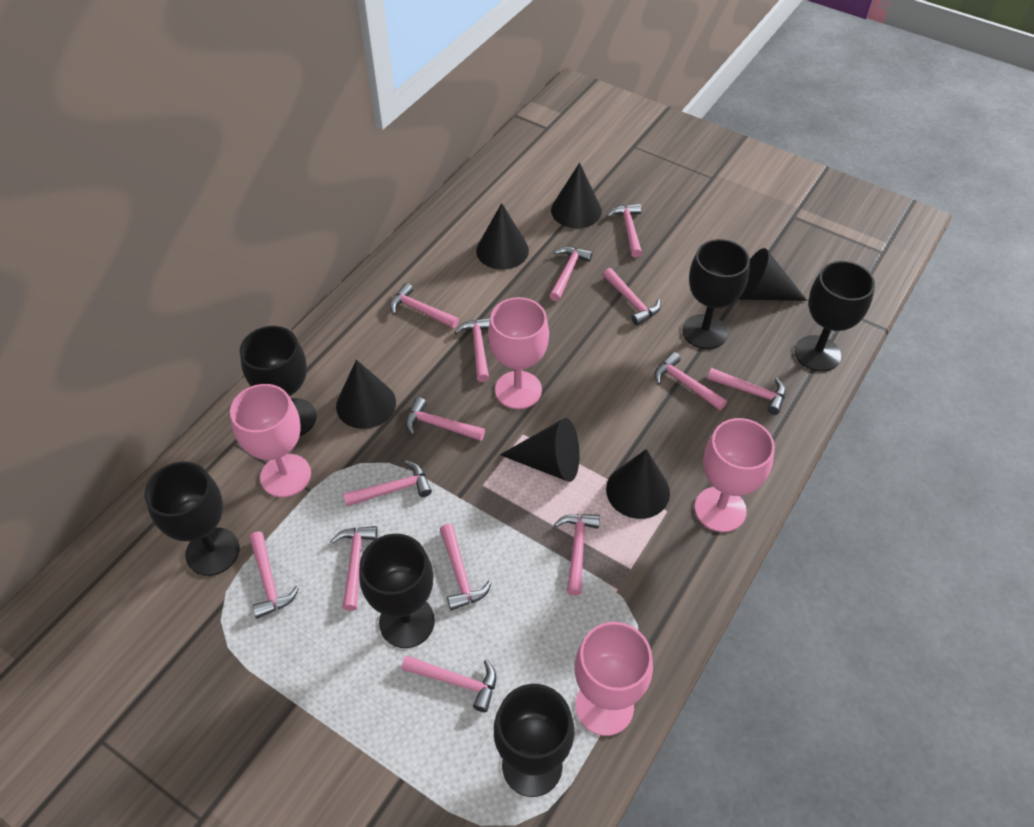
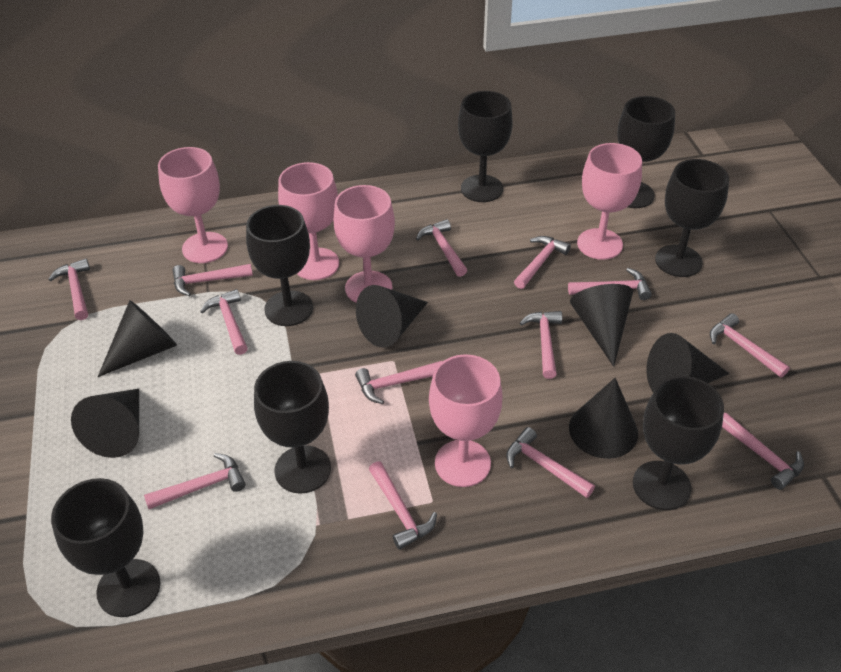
black goblet: [144,461,240,576] [240,326,317,436] [359,534,435,648] [494,684,574,797] [682,239,750,349] [794,261,875,372] = 6 -> [51,478,160,617] [246,205,313,326] [254,361,331,494] [458,91,513,202] [618,96,675,208] [633,376,724,510] [655,159,729,277] = 7
pink goblet: [230,384,311,497] [488,297,549,409] [575,622,653,736] [695,418,775,532] = 4 -> [158,147,228,263] [278,162,339,280] [333,185,395,303] [429,354,503,487] [577,143,642,260] = 5
pink hammer: [249,532,299,618] [331,526,378,611] [343,461,432,506] [390,283,459,329] [401,655,496,712] [406,397,485,441] [440,524,492,610] [454,317,491,382] [549,247,593,301] [554,514,600,596] [603,268,661,325] [607,203,642,258] [655,352,727,411] [707,368,786,415] = 14 -> [48,259,90,320] [144,453,246,509] [173,264,253,296] [200,289,248,355] [355,361,442,404] [369,461,437,550] [416,219,467,277] [506,427,595,498] [514,236,571,289] [520,311,562,379] [568,268,652,300] [710,313,790,378] [722,413,804,490] = 13

